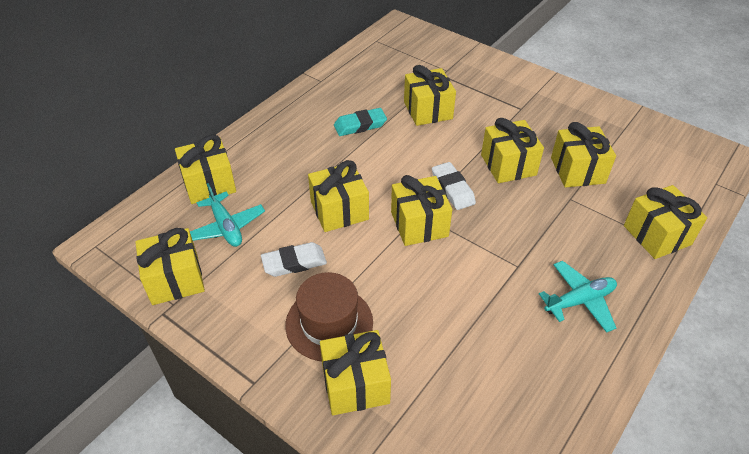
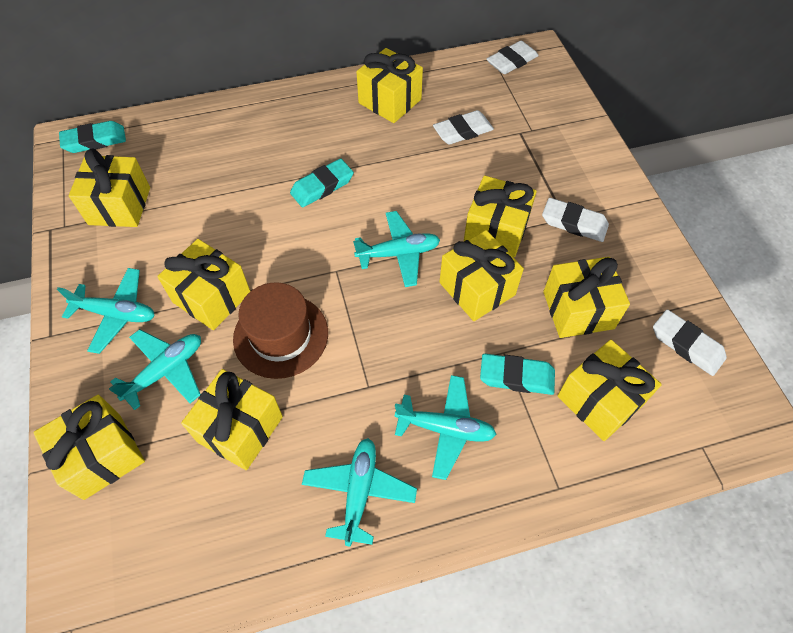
turquoise eraser: [334,108,387,136] = 1 -> [59,121,126,153] [290,159,354,207] [480,354,555,395] = 3
turquoise plane: [190,183,265,247] [539,261,617,333] = 2 -> [57,268,155,354] [109,329,201,410] [302,438,417,546] [353,211,440,287] [394,375,496,480] = 5
white eraser: [261,242,327,277] [432,162,476,210] = 2 -> [433,110,494,145] [487,41,539,74] [542,198,609,242] [653,309,727,376] = 4

